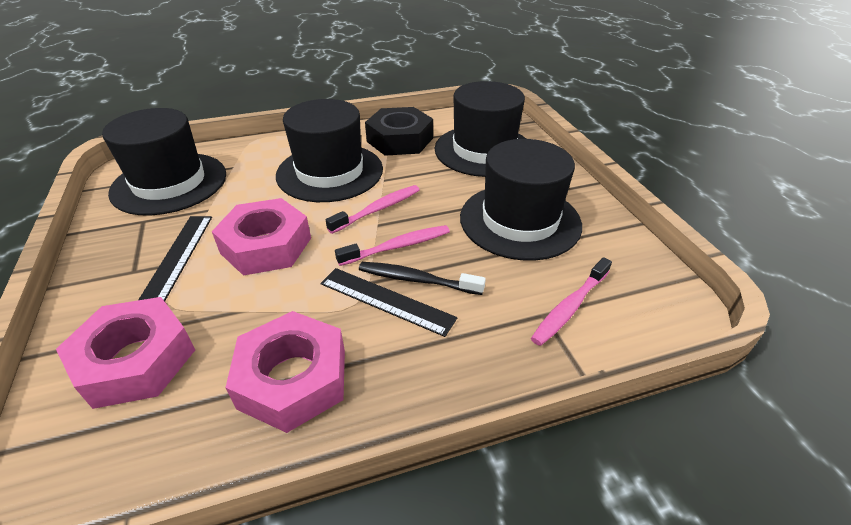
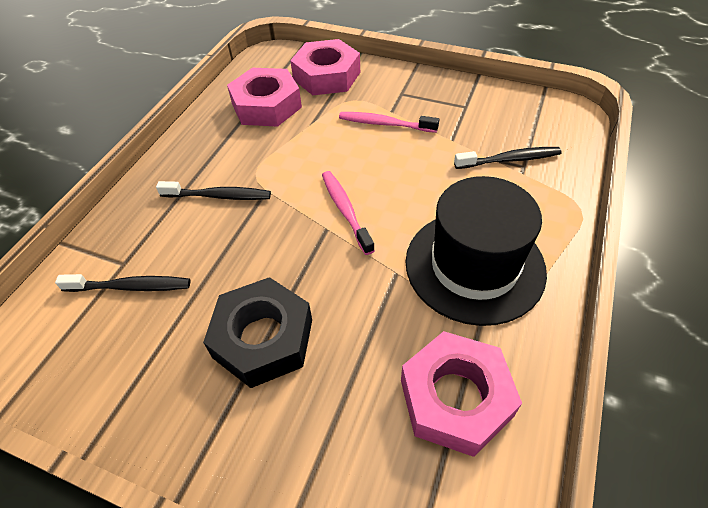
black hat: [102,108,226,215] [276,99,383,202] [435,81,526,177] [460,139,582,261] = 4 -> [405,176,547,326] = 1
black ruler: [139,216,212,301] [320,268,457,337] = 2 -> none = 0
black toothbrush: [359,262,486,295] = 1 -> [55,274,190,292] [156,181,271,200] [454,147,562,169] = 3
pink toothbrush: [326,185,419,234] [335,225,450,266] [531,257,612,346] = 3 -> [322,171,375,255] [339,112,439,133] = 2

